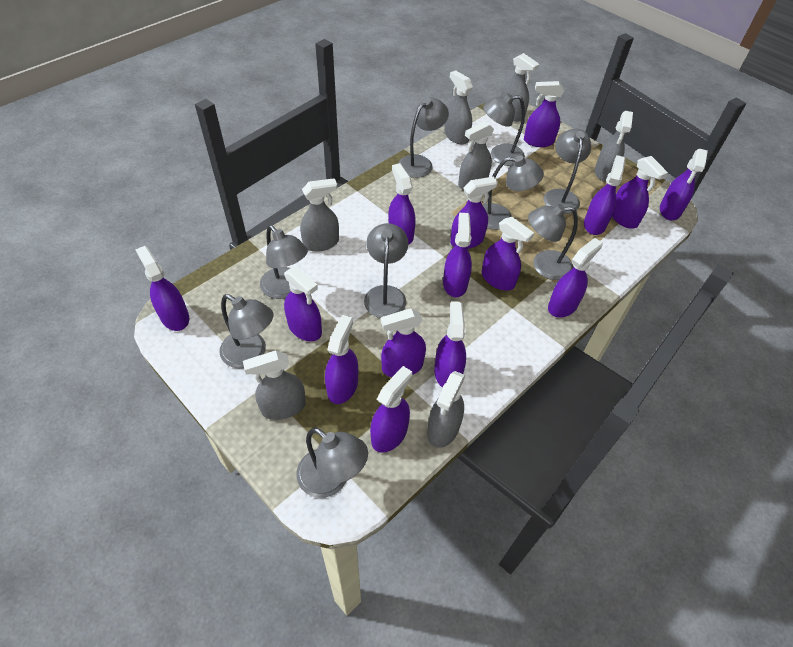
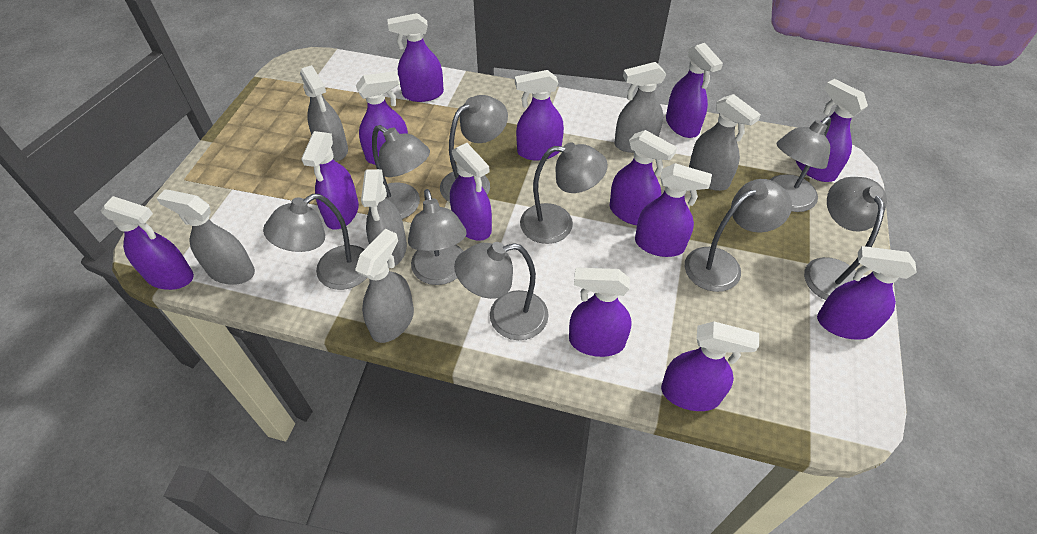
grey spray bottle: [243,351,306,420] [300,178,339,252] [427,371,465,448] [445,70,473,145] [458,121,494,190] [501,53,540,122] [595,111,633,182] = 7 -> [157,190,255,285] [300,65,348,161] [355,229,414,343] [361,169,407,266] [614,62,666,153] [689,94,761,191] = 6
purple spray bottle: [135,246,189,331] [284,266,322,341] [325,315,358,404] [370,366,412,453] [381,308,426,377] [388,163,415,245] [434,301,466,388] [443,213,472,297] [450,176,498,249] [482,217,534,290] [524,81,564,147] [548,238,603,318] [584,155,625,235] [612,156,668,229] [660,149,708,220] = 15 -> [101,196,194,290] [301,131,359,230] [356,71,408,165] [387,13,444,102] [450,143,492,241] [515,70,564,160] [569,268,632,357] [610,130,677,225] [635,163,712,257] [661,321,759,411] [666,43,723,138] [796,79,868,182] [817,246,917,340] = 13

